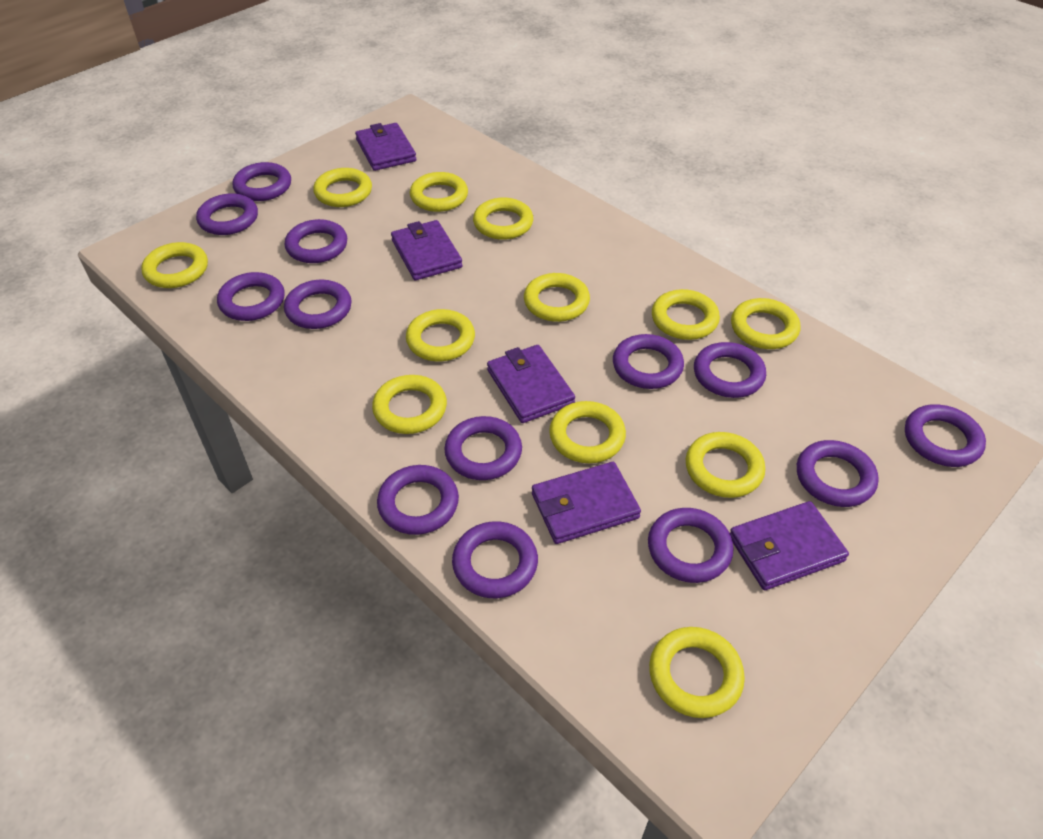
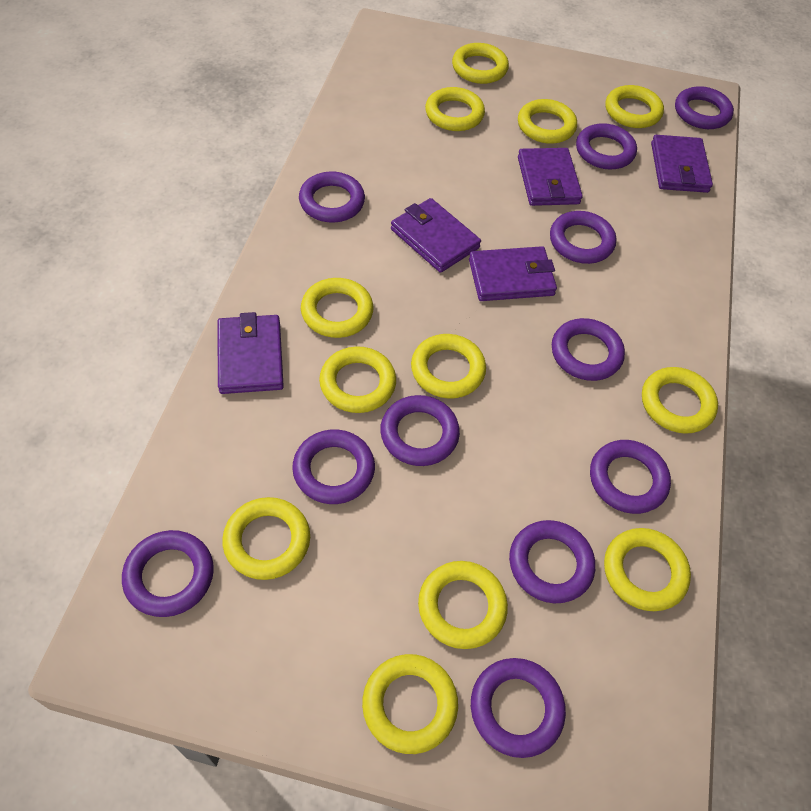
purple ring: [196,193,258,235] [217,272,285,321] [233,162,291,201] [284,280,352,329] [285,219,347,263] [377,465,459,535] [444,416,522,480] [452,521,538,598] [613,334,684,389] [648,508,734,583] [694,342,766,398] [797,440,879,507] [905,404,986,467] = 13 -> [122,530,214,617] [292,429,375,504] [299,171,365,223] [380,395,460,466] [471,658,566,758] [509,520,595,603] [550,211,616,264] [552,318,625,381] [576,123,637,170] [590,440,671,514] [675,86,734,129] = 11

